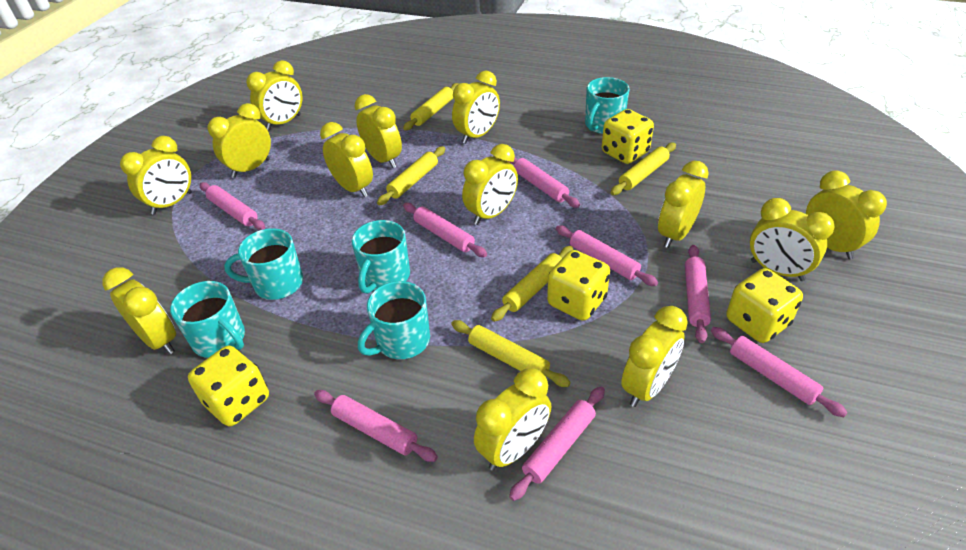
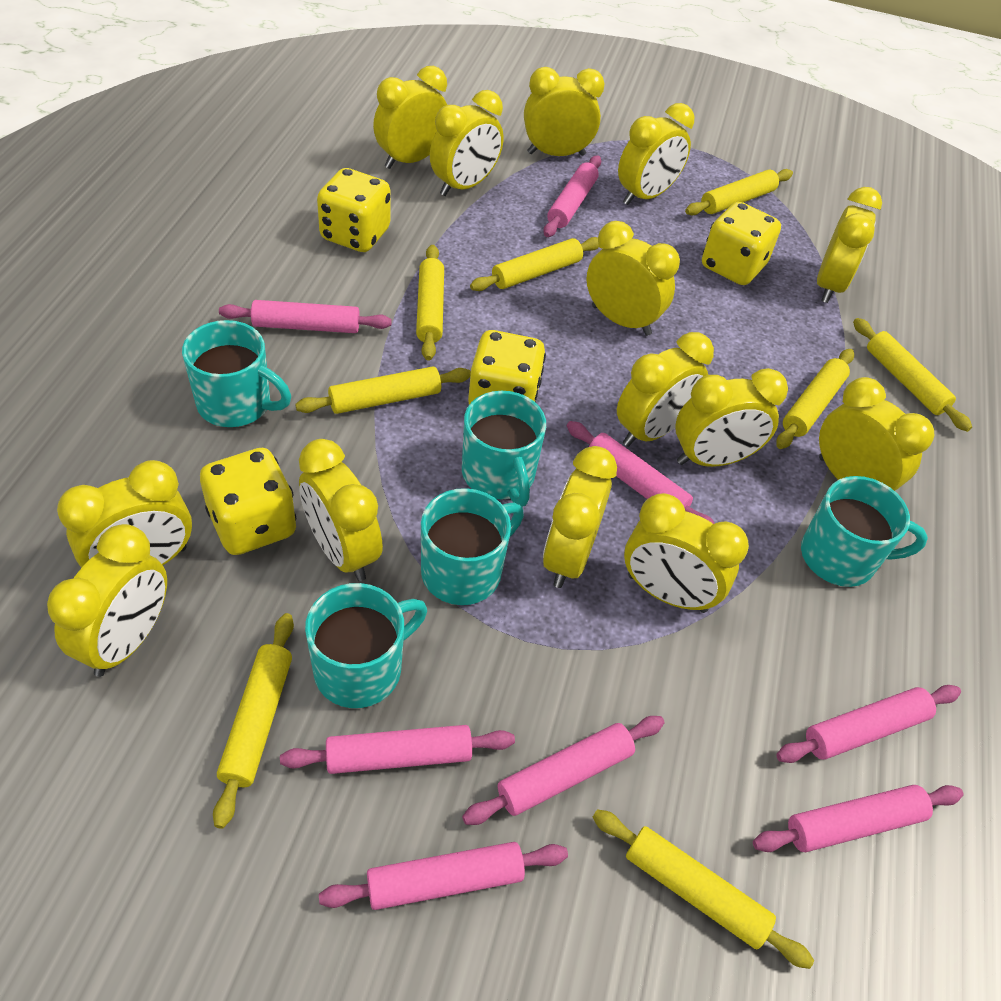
yellow clock: [102,267,176,354] [120,136,192,215] [207,103,271,178] [246,60,302,130] [320,122,373,197] [355,94,402,168] [452,71,500,144] [462,144,518,225] [474,368,551,471] [621,306,688,407] [658,161,709,248] [750,198,835,281] [806,170,887,259] = 13 -> [47,524,167,677] [57,460,192,568] [299,439,383,581] [373,66,447,169] [430,90,504,196] [524,67,604,156] [543,446,617,588] [586,221,680,336] [617,332,714,447] [618,103,694,205] [624,493,749,613] [675,368,788,467] [817,187,882,303] [819,377,934,491] = 14
yellow rolling pin: [377,146,445,205] [403,83,459,131] [451,320,571,387] [491,246,573,322] [611,143,676,195] = 5 -> [213,613,294,829] [295,366,471,414] [416,245,444,361] [470,237,599,291] [593,809,814,969] [685,169,793,215] [776,349,854,449] [853,318,972,432] = 8

